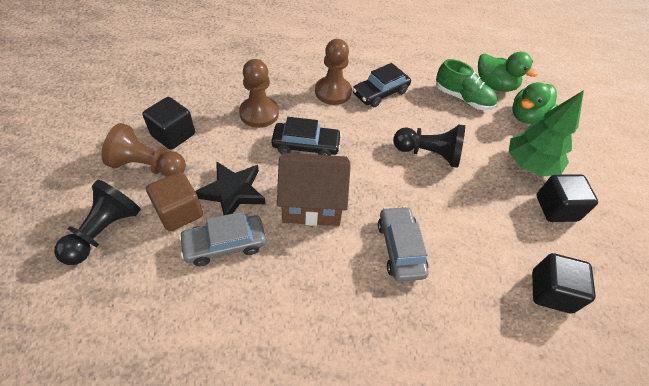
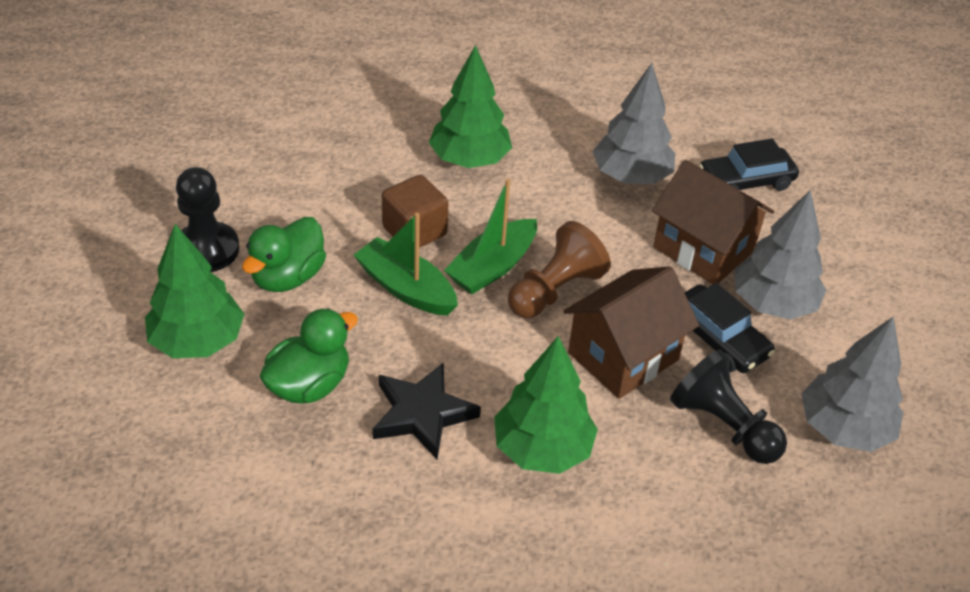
black cube: [142,97,195,150] [532,253,596,313] [537,174,598,222] = 3 -> none = 0
brown house: [277,153,351,226] = 1 -> [563,266,699,399] [652,160,774,284] = 2
brown pawn: [101,123,186,177] [239,59,279,128] [315,39,352,105] = 3 -> [508,221,611,318] = 1
green boat: none = 0 -> [354,213,458,316] [444,179,537,294] = 2
green shoe: [436,59,497,110] = 1 -> none = 0
green tree: [509,90,584,177] = 1 -> [145,224,244,358] [429,45,512,168] [494,336,598,474] = 3
grey car: [179,211,266,266] [378,206,428,282] = 2 -> none = 0
grey tree: none = 0 -> [592,63,675,184] [735,190,826,320] [801,317,903,452] = 3

